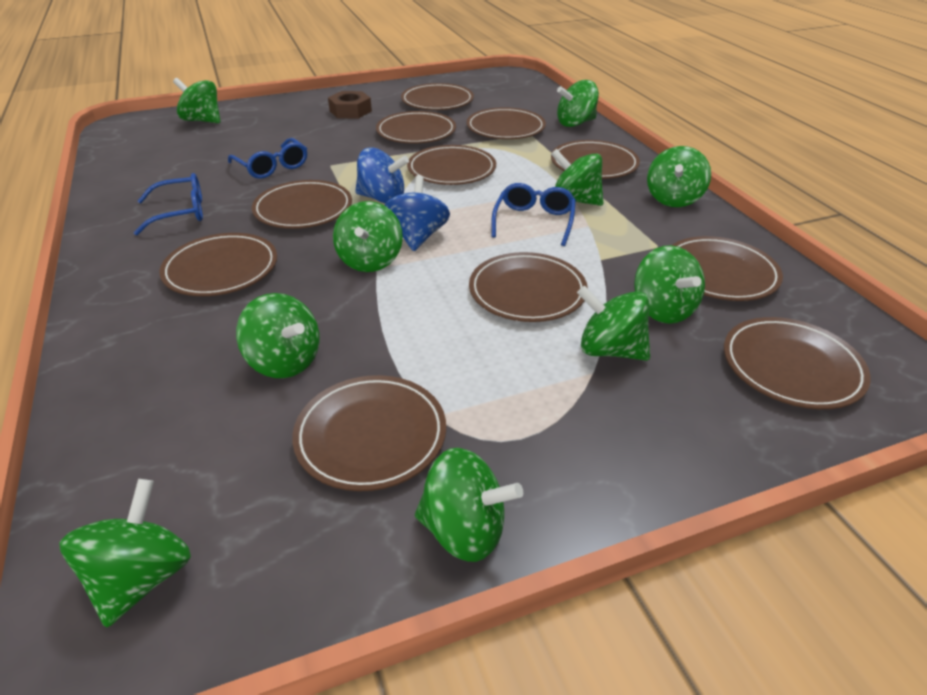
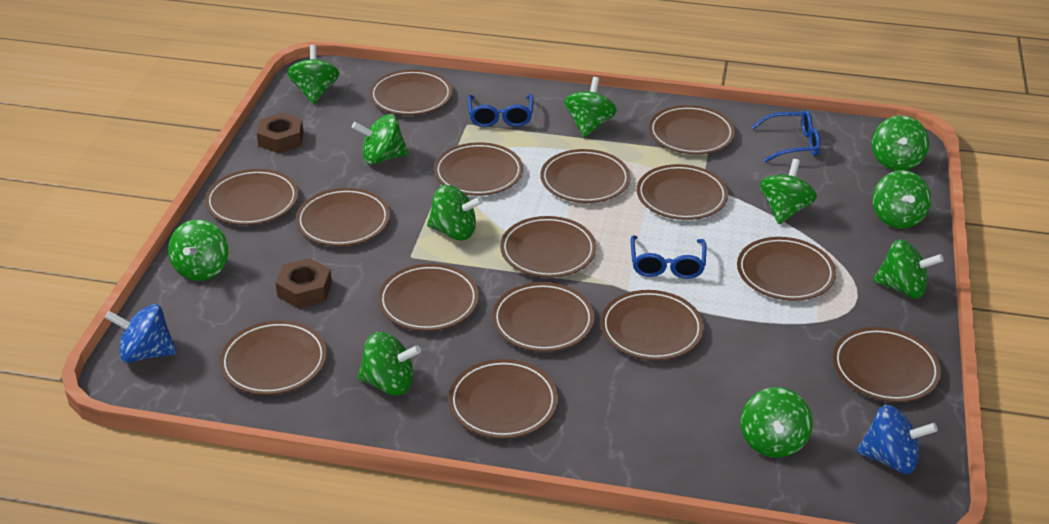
brown nut: [328,91,372,118] = 1 -> [257,113,304,153] [275,258,332,308] = 2
brown plate: [160,233,277,296] [252,180,352,229] [292,375,446,491] [376,111,456,143] [401,83,474,110] [407,145,496,185] [466,107,546,139] [469,252,588,322] [551,140,640,179] [672,236,783,301] [724,317,871,409] = 11 -> [205,169,298,225] [219,320,327,395] [296,188,390,246] [369,70,452,115] [378,264,479,331] [434,142,523,196] [448,359,558,439] [492,282,594,352] [500,216,596,278] [541,149,630,203] [601,290,704,360] [637,164,728,220] [649,105,735,154] [737,237,836,301] [833,327,941,402] = 15
green spinning top: [59,479,191,628] [173,78,220,123] [236,293,319,378] [333,201,403,272] [415,448,523,562] [551,149,603,206] [557,80,599,127] [577,286,650,361] [634,245,705,324] [647,146,711,207] = 10 -> [168,219,228,281] [287,45,339,104] [352,114,409,164] [357,332,421,395] [427,185,483,240] [564,77,617,137] [741,387,813,458] [760,159,817,224] [872,115,929,171] [873,170,931,229] [873,239,944,299] = 11

